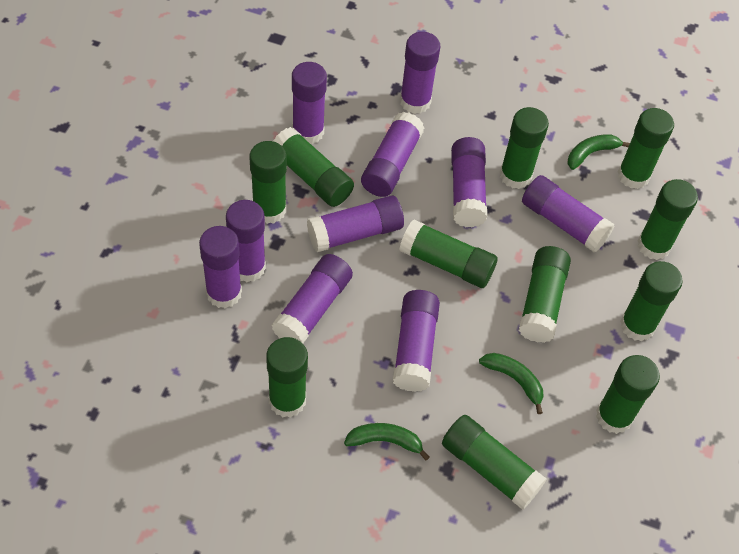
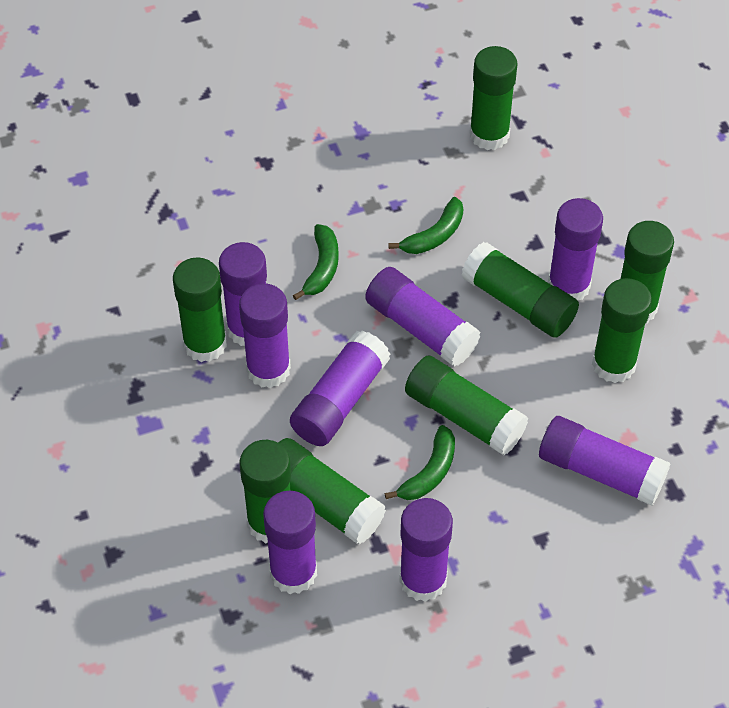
green glue stick: [250,141,287,224] [266,337,308,418] [273,127,354,207] [399,220,498,288] [442,415,547,510] [500,107,549,189] [518,246,571,343] [596,355,660,434] [618,108,674,189] [620,261,683,342] [638,179,698,260] = 11 -> [173,257,227,362] [240,440,291,544] [278,438,386,545] [405,356,528,455] [462,242,579,338] [469,46,518,150] [592,278,652,383] [621,221,674,323] = 8
purple glue stick: [199,226,242,308] [226,200,266,282] [272,254,353,343] [292,62,327,144] [307,195,404,252] [361,112,424,197] [393,290,440,392] [400,32,440,114] [451,137,487,228] [522,175,615,253] = 10 -> [219,242,267,346] [239,283,291,388] [263,490,317,594] [290,330,390,446] [365,267,480,366] [399,498,453,602] [539,416,670,506] [548,198,603,301] = 8

